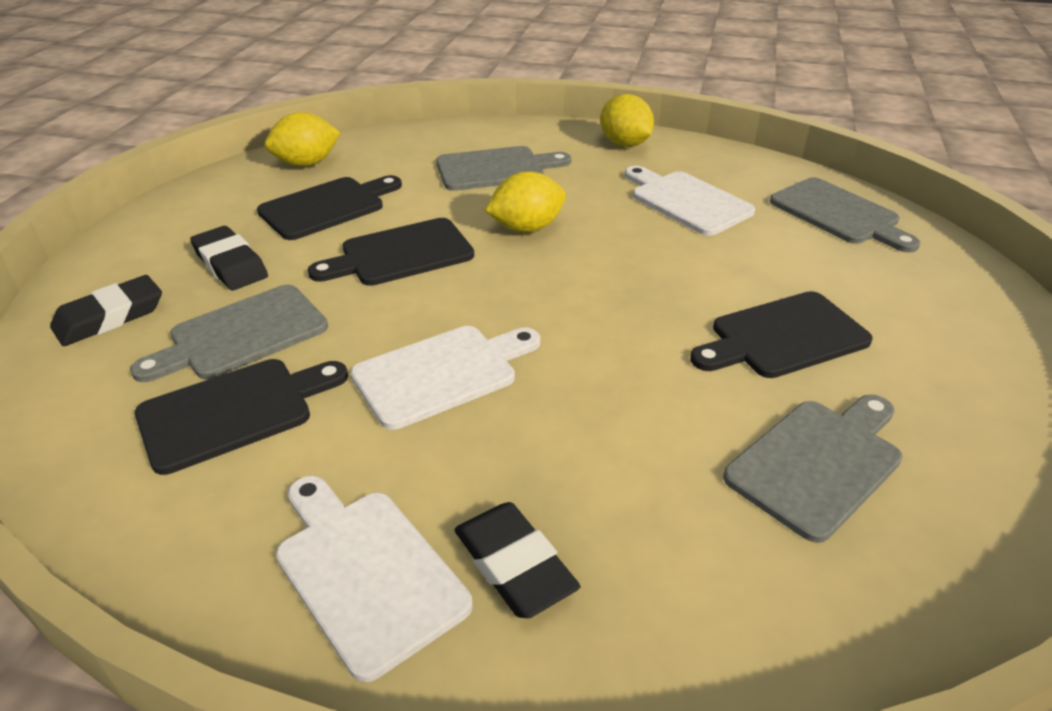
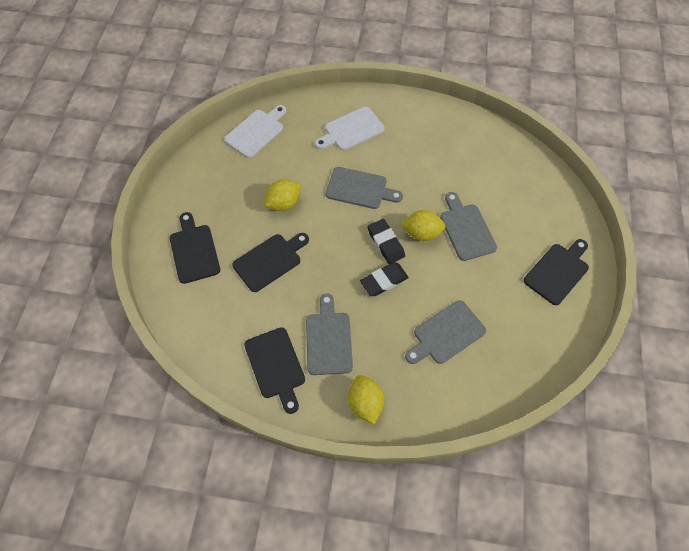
black eraser: [50,275,162,346] [190,226,268,291] [454,502,580,618] = 3 -> [360,262,409,296] [367,219,405,264] = 2
white cutting board: [276,476,473,682] [351,326,540,430] [624,166,755,236] = 3 -> [224,105,286,158] [315,106,385,150] = 2

